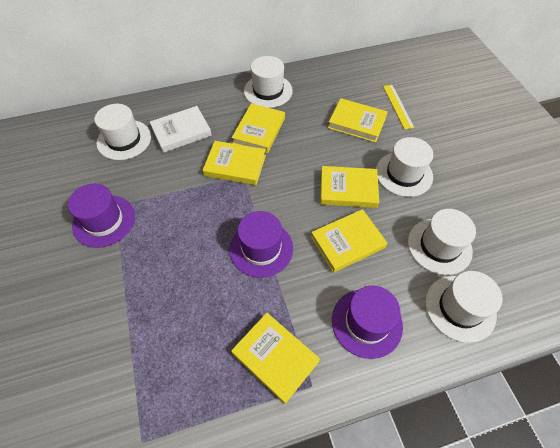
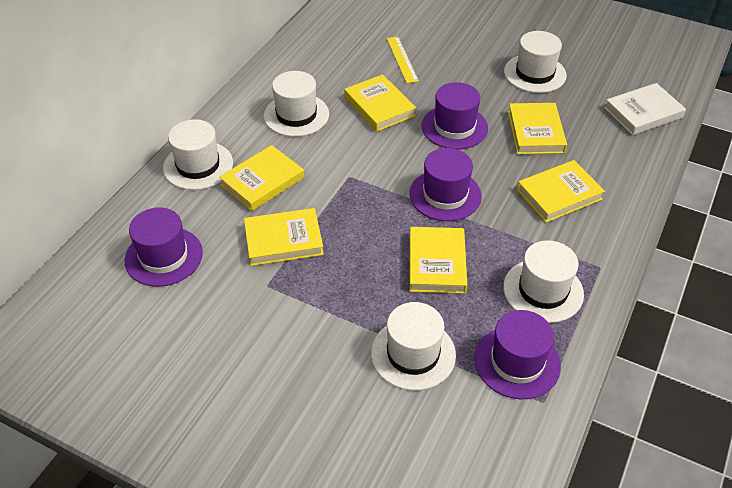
purple hat: [68,184,135,248] [230,211,293,278] [332,286,403,359] = 3 -> [125,207,203,287] [410,148,482,221] [422,82,488,149] [474,310,561,399] = 4

